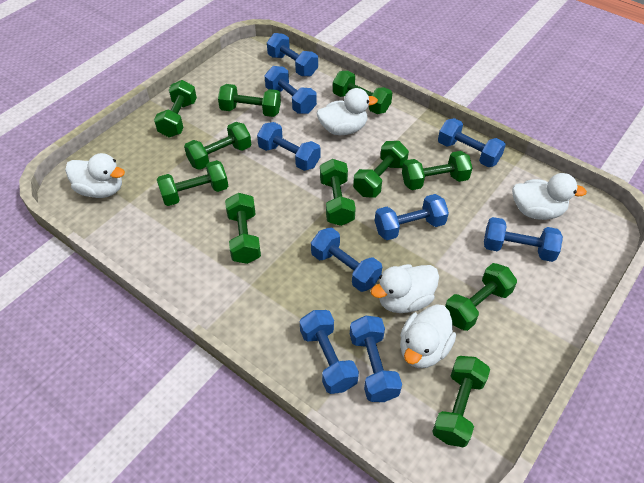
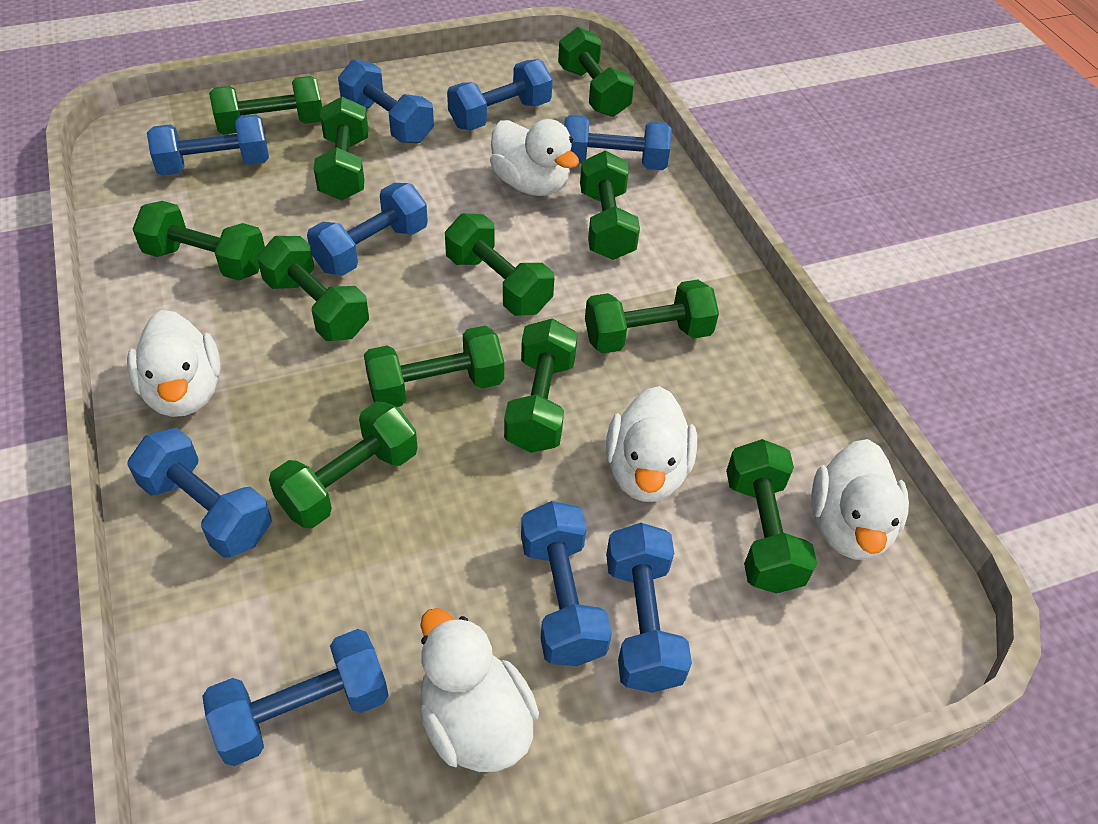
green dumbbell: [154,80,197,137] [157,160,228,206] [184,122,251,170] [218,84,281,117] [225,193,261,264] [320,159,356,226] [333,71,392,114] [353,141,409,198] [402,151,472,190] [432,356,490,448] [445,263,517,331] = 11 -> [133,201,265,281] [209,76,322,135] [257,236,369,341] [269,401,418,528] [314,97,368,200] [364,326,504,407] [445,213,554,316] [504,318,578,453] [558,27,634,117] [580,150,640,260] [585,280,719,354] [726,439,817,594] = 12

